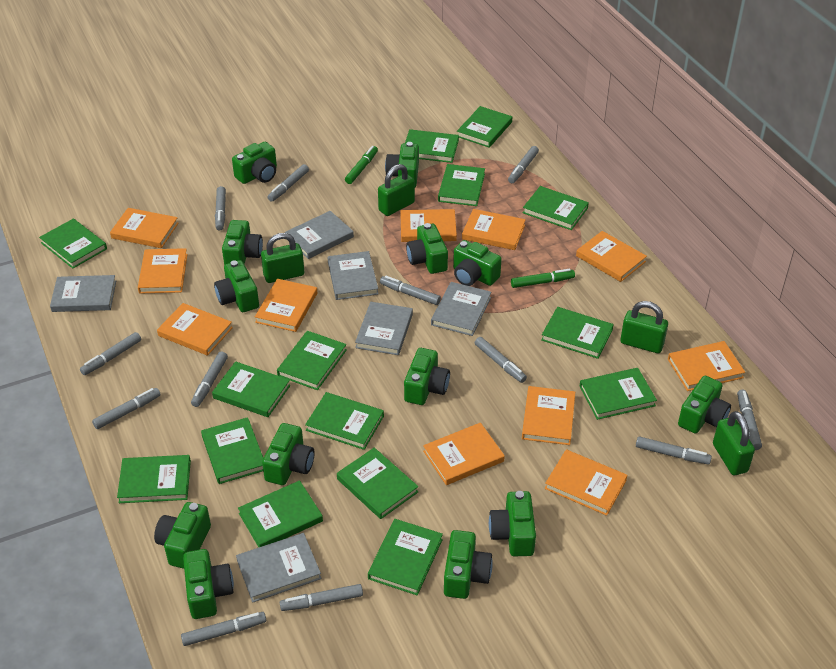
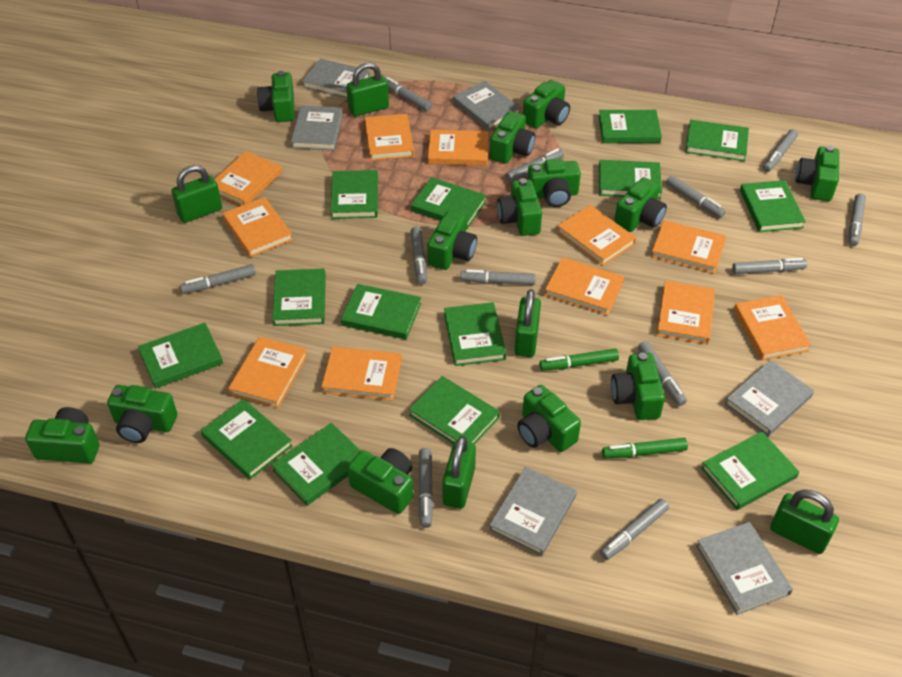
green book: [39,218,107,269] [117,455,191,503] [201,417,263,484] [212,361,290,417] [238,480,323,547] [277,331,347,390] [305,392,384,450] [337,448,418,519] [368,519,443,595] [405,129,459,163] [438,164,485,206] [457,106,512,148] [523,186,589,230] [541,307,614,359] [579,368,657,420] = 15 -> [138,323,223,389] [201,399,293,479] [271,423,361,506] [272,269,326,326] [330,170,378,219] [341,284,421,339] [409,376,500,444] [411,177,487,230] [444,302,506,366] [598,110,662,143] [599,160,662,199] [685,120,749,161] [701,432,799,510] [740,180,806,232] = 14
green padlock: [261,233,304,283] [378,164,415,216] [620,301,668,353] [713,411,755,475] = 4 -> [172,165,222,223] [346,62,389,117] [442,436,476,509] [514,289,541,357] [770,489,839,554] = 5

